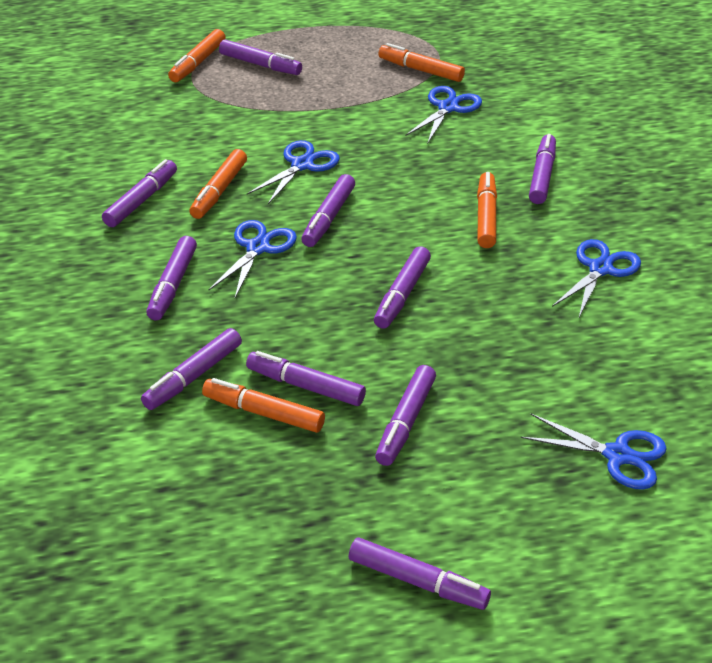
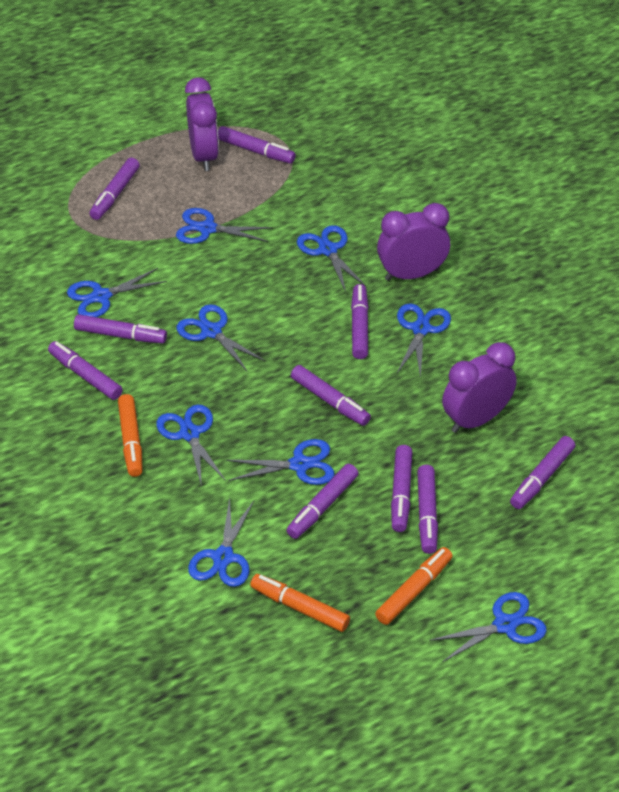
blue scissors: [209,220,297,298] [247,140,340,204] [405,86,482,144] [521,414,667,490] [552,239,641,317] = 5 -> [67,268,167,317] [156,404,226,487] [176,208,272,244] [176,304,265,372] [188,497,255,587] [226,439,335,485] [297,225,367,292] [397,303,451,379] [429,592,547,662] = 9
orange marker: [168,29,226,82] [189,149,247,219] [202,378,325,433] [378,43,465,82] [477,172,497,248] = 5 -> [118,394,143,477] [250,574,350,632] [375,547,453,625] = 3
purple clock: none = 0 -> [185,77,219,171] [377,203,450,281] [442,342,517,433] = 3

